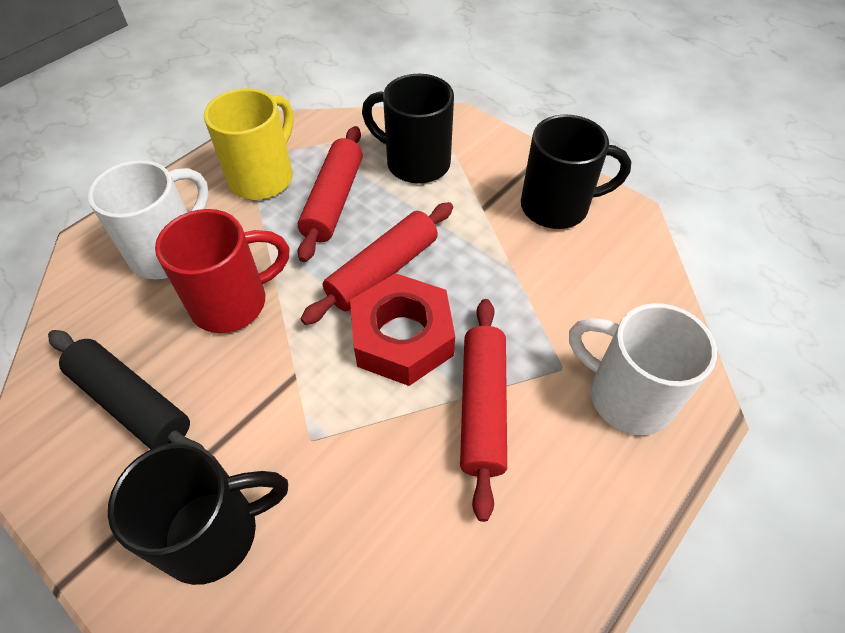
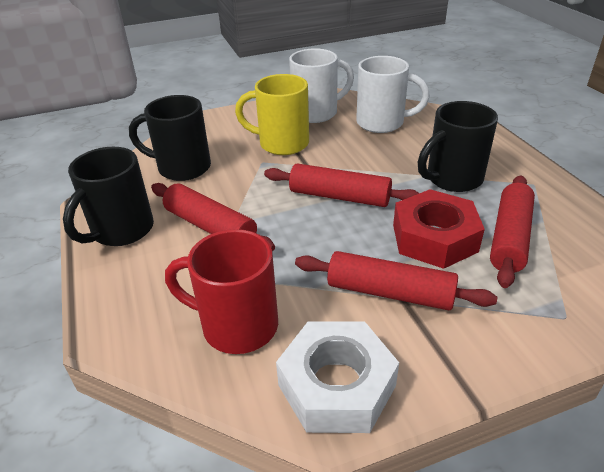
black rolling pin: [48,330,205,449] = 1 -> none = 0
red rolling pin: [298,126,363,262] [301,202,453,325] [460,299,507,522] = 3 -> [151,183,275,251] [264,163,419,207] [295,251,497,310] [490,175,535,288] = 4
white nut: none = 0 -> [276,322,399,433] = 1

